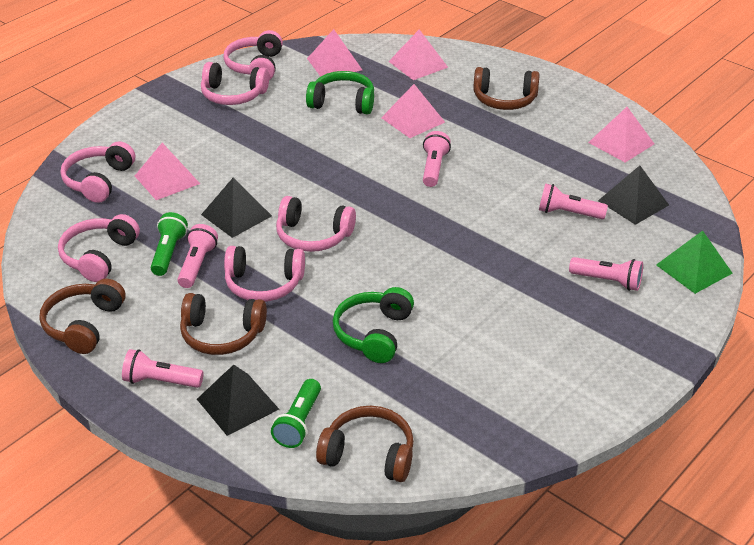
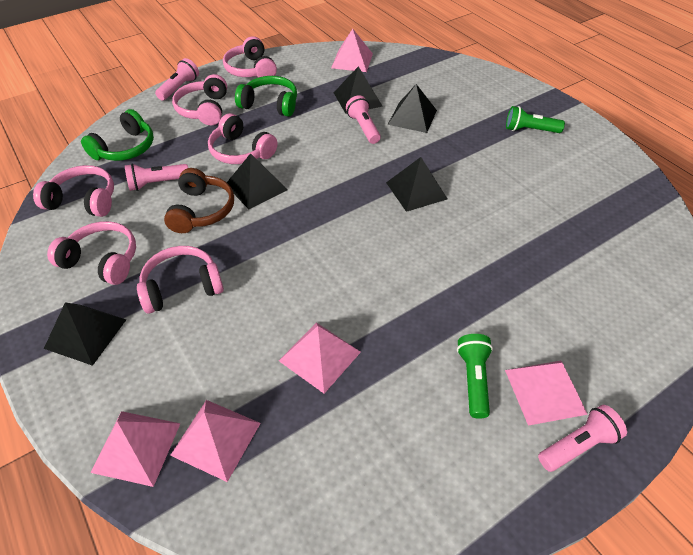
black pyramid: [197,365,279,436] [201,178,272,238] [598,165,669,225] = 3 -> [44,302,126,366] [227,153,288,209] [334,66,383,114] [386,157,447,212] [388,84,437,133] = 5
brown headphones: [39,279,125,354] [180,293,267,355] [316,406,414,482] [473,67,540,110] = 4 -> [164,168,234,233] = 1
green pyramid: [656,231,733,294] = 1 -> none = 0
pink flashlight: [122,349,204,388] [177,224,218,288] [423,131,451,187] [539,183,608,219] [569,257,643,291] = 5 -> [125,163,188,191] [155,58,199,101] [346,95,381,144] [538,405,627,472] = 4

